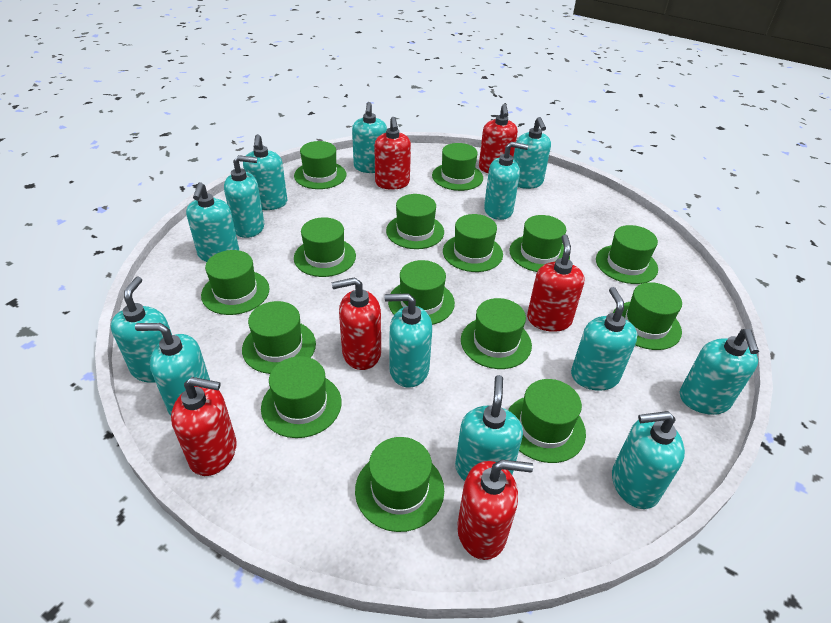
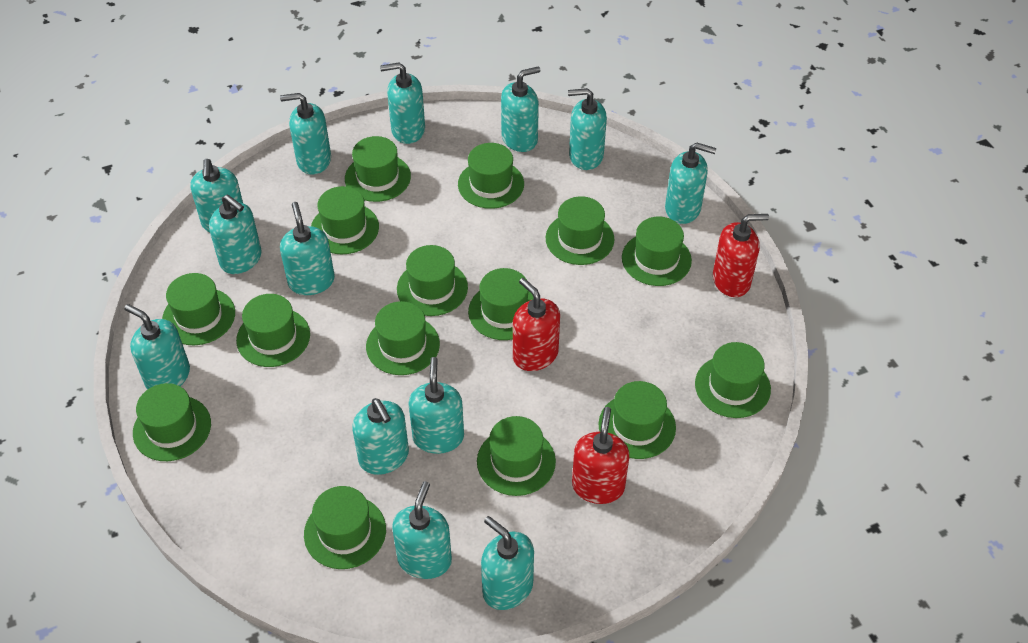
red soap dispenser: [171,377,237,476] [332,277,381,370] [375,117,411,190] [457,460,533,560] [479,104,518,173] [527,234,584,332] = 6 -> [513,278,560,371] [572,407,629,504] [713,214,769,297] = 3

